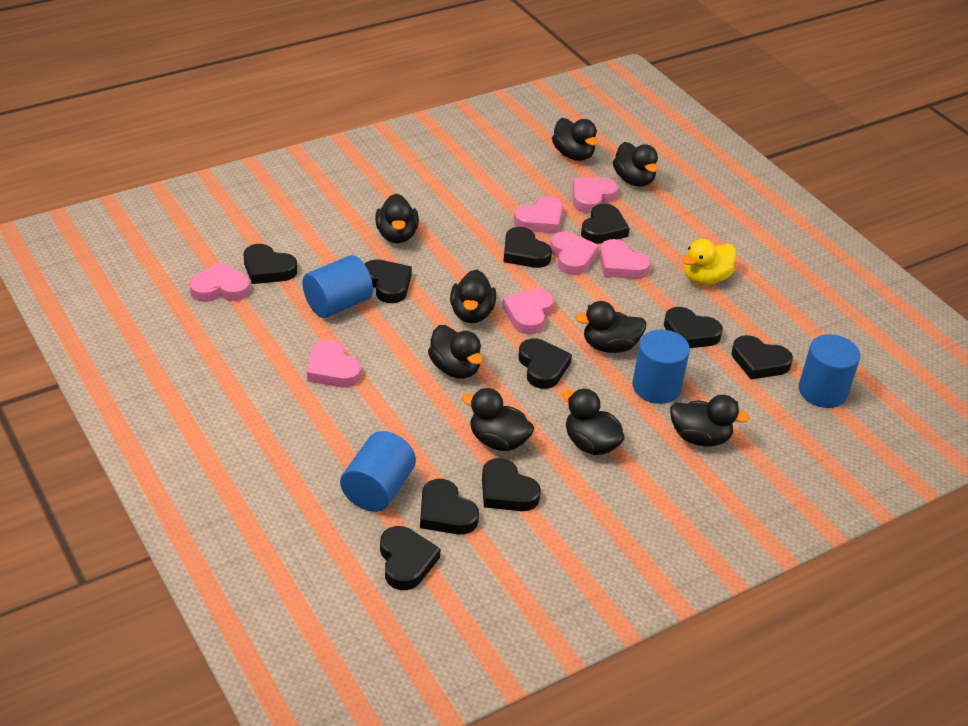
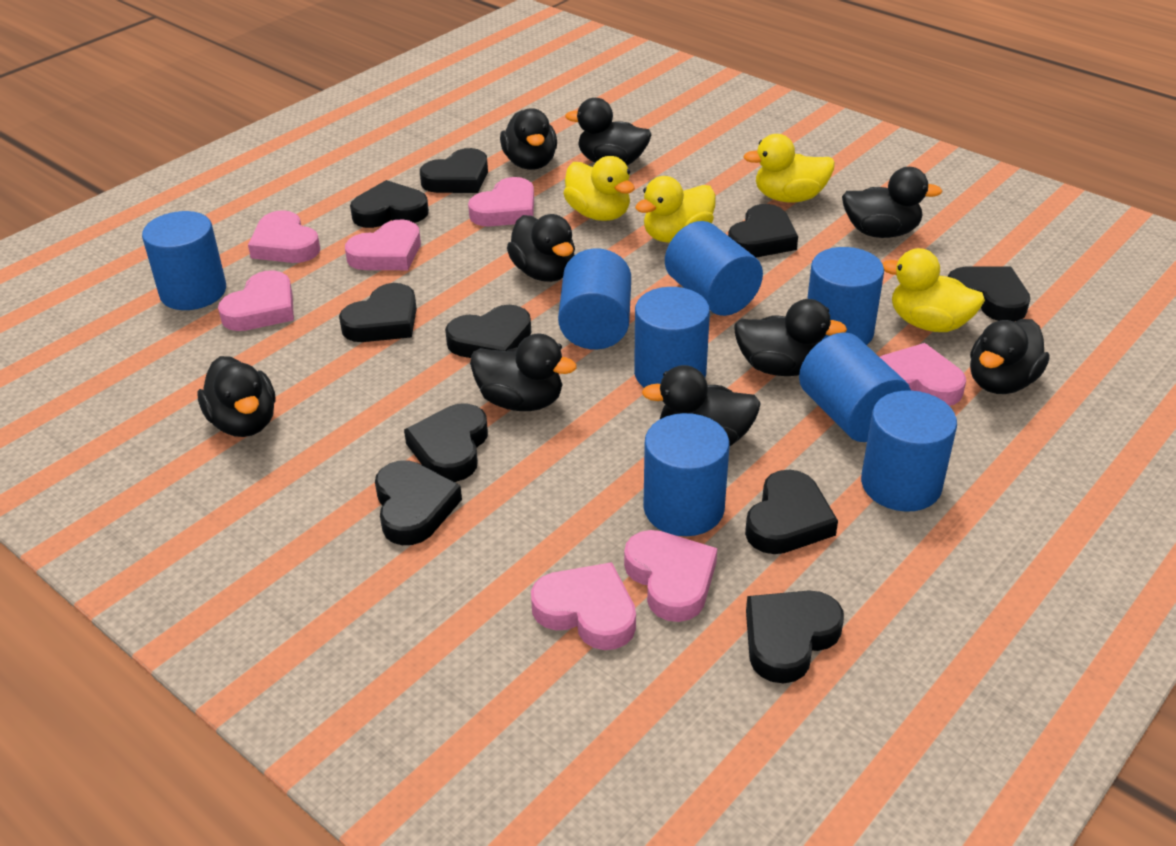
blue cylinder: [302,255,373,318] [340,431,416,512] [632,330,690,404] [799,334,860,408] = 4 -> [142,211,226,310] [558,248,631,350] [634,287,710,388] [643,413,730,536] [665,221,763,316] [799,332,911,442] [807,247,884,345] [861,390,957,512] = 8
yellow duck: [682,239,736,285] = 1 -> [563,156,635,221] [635,176,716,243] [743,134,835,202] [882,248,985,332] = 4

